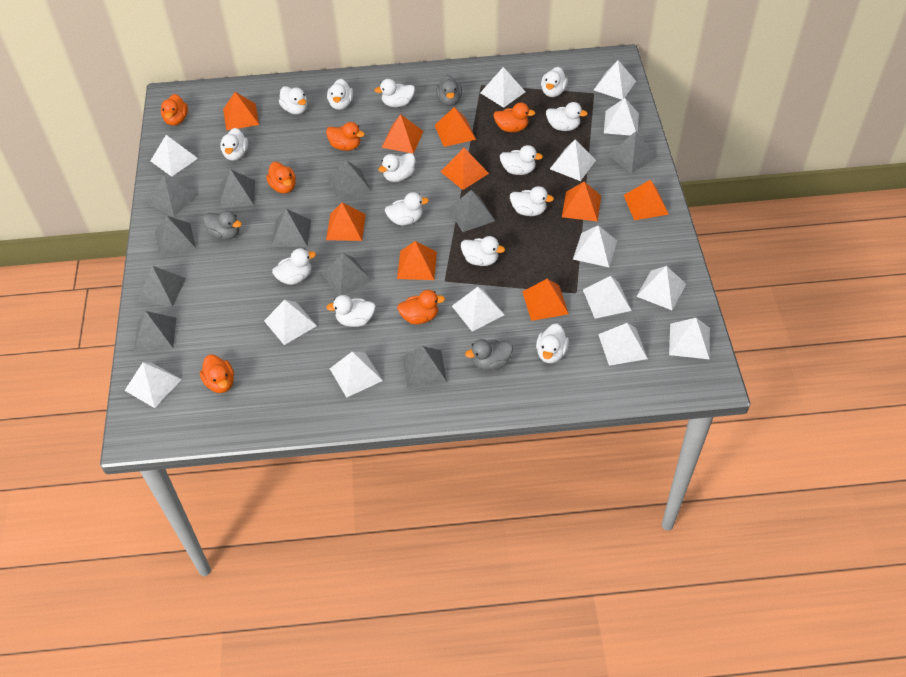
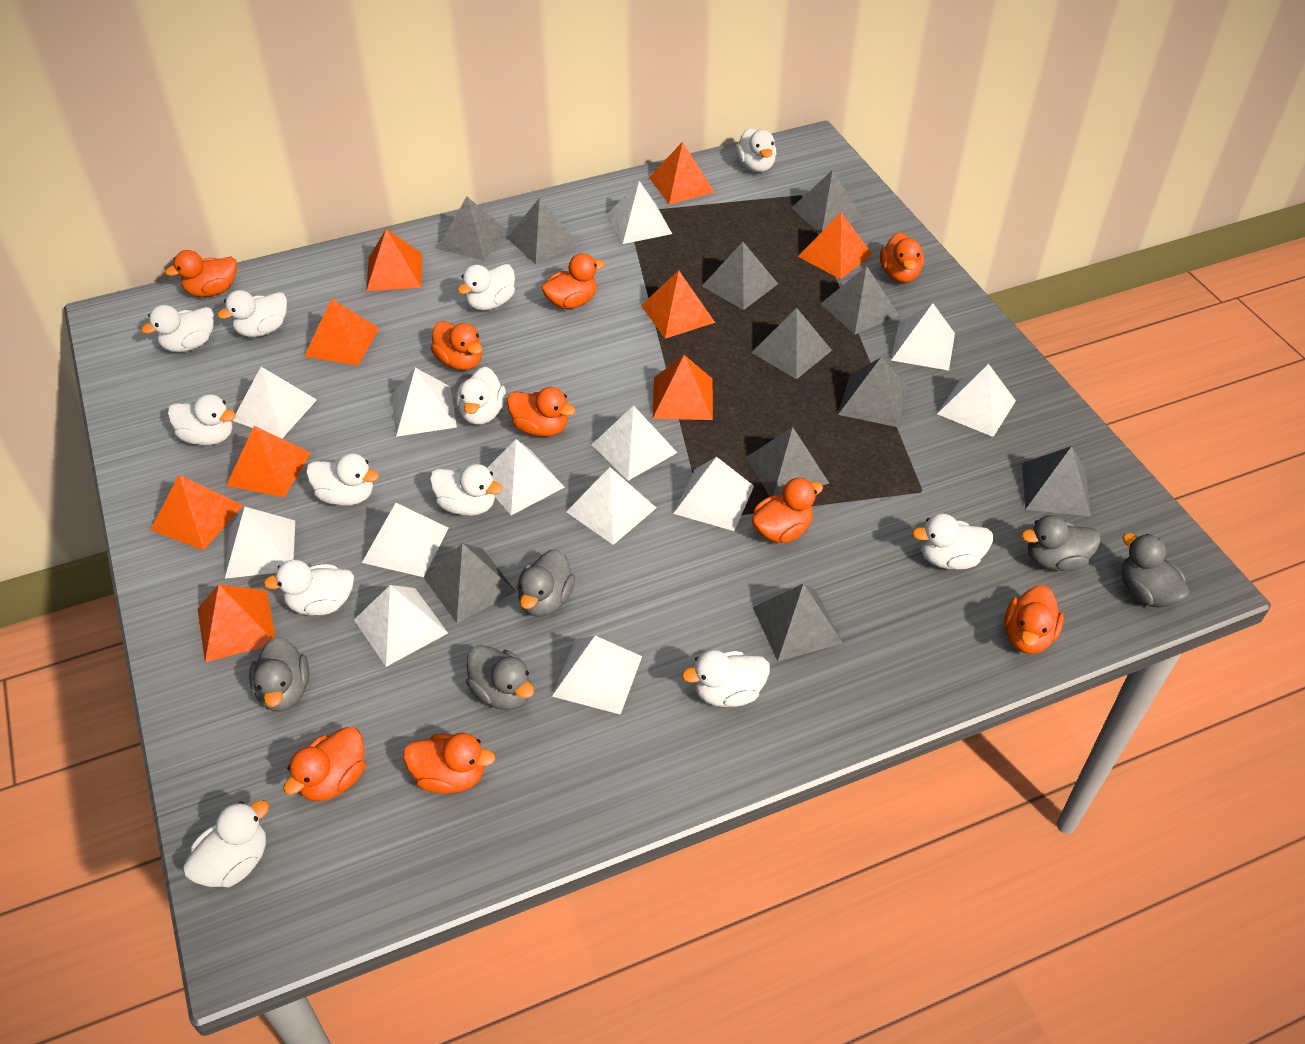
grey duck: [203,211,242,240] [436,75,462,106] [465,339,513,370] = 3 -> [249,637,309,711] [466,645,534,710] [517,549,575,617] [1021,515,1101,571] [1121,533,1189,607] = 5
orange duck: [161,94,188,126] [200,355,234,393] [266,162,296,193] [326,122,365,151] [397,290,445,324] [493,102,535,132] = 6 -> [165,250,237,297] [283,727,365,801] [403,733,496,794] [431,321,482,370] [507,387,576,437] [541,253,605,309] [752,478,823,543] [880,232,924,283] [1004,585,1064,654] = 9
white duck: [220,128,248,161] [272,248,316,285] [279,86,307,114] [326,295,375,327] [327,79,353,110] [374,79,415,107] [378,153,415,182] [385,192,429,225] [461,236,505,266] [500,145,543,175] [510,186,554,216] [536,324,569,363] [541,67,568,97] [546,102,588,131] = 14 -> [141,305,214,352] [168,394,236,446] [183,800,269,888] [217,290,287,337] [264,560,354,616] [306,453,379,506] [430,464,503,516] [456,367,506,425] [457,264,515,311] [682,650,770,707] [735,128,776,172] [912,513,993,570] = 12
white pyramid: [125,362,182,408] [151,135,198,177] [264,300,317,345] [330,352,383,398] [452,287,504,332] [480,67,525,108] [550,139,596,181] [573,225,617,267] [583,276,631,319] [594,60,636,100] [598,323,648,366] [604,98,639,136] [636,266,686,310] [669,318,710,359] = 14 -> [225,507,295,579] [232,367,317,438] [354,585,448,667] [362,503,449,577] [391,368,457,437] [487,439,565,515] [552,636,642,715] [566,467,656,545] [592,405,677,481] [608,181,672,244] [673,457,754,531] [891,303,955,370] [937,364,1016,437] = 13

